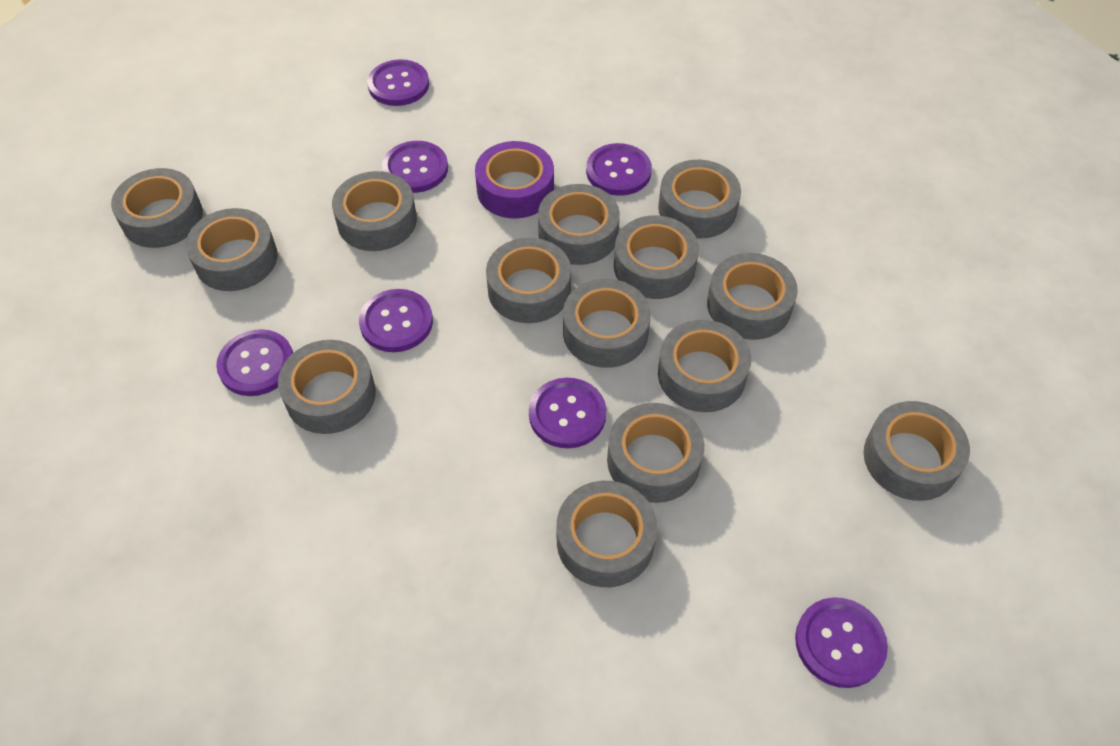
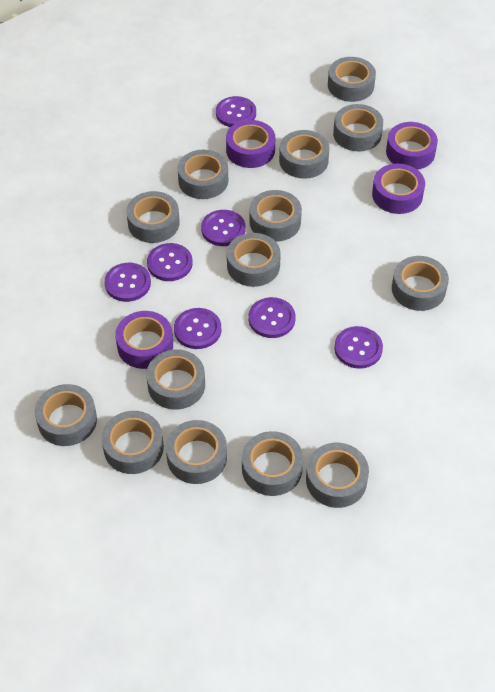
purple tape: [475,141,554,218] = 1 -> [115,311,173,369] [226,120,275,168] [372,164,425,214] [386,122,438,170] = 4

